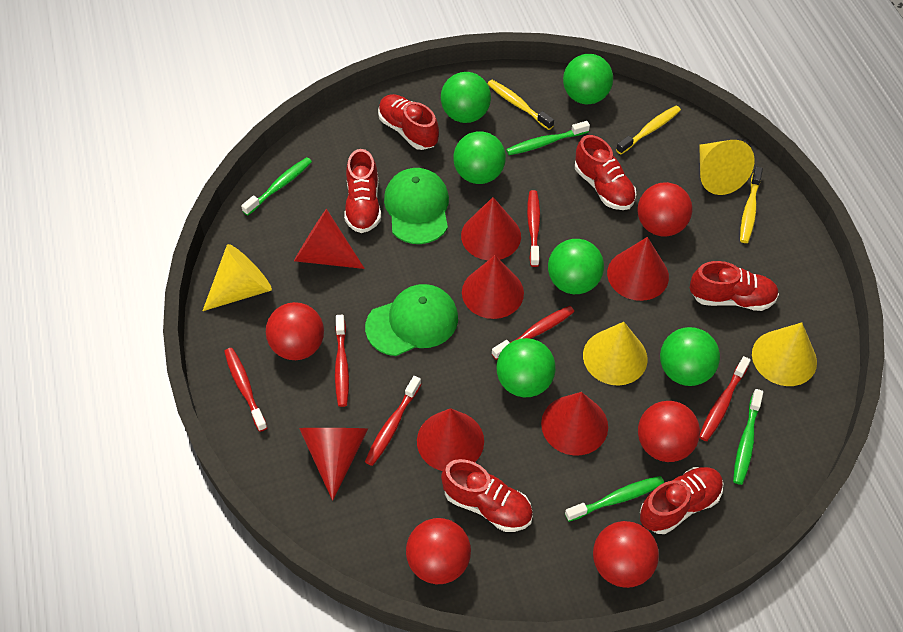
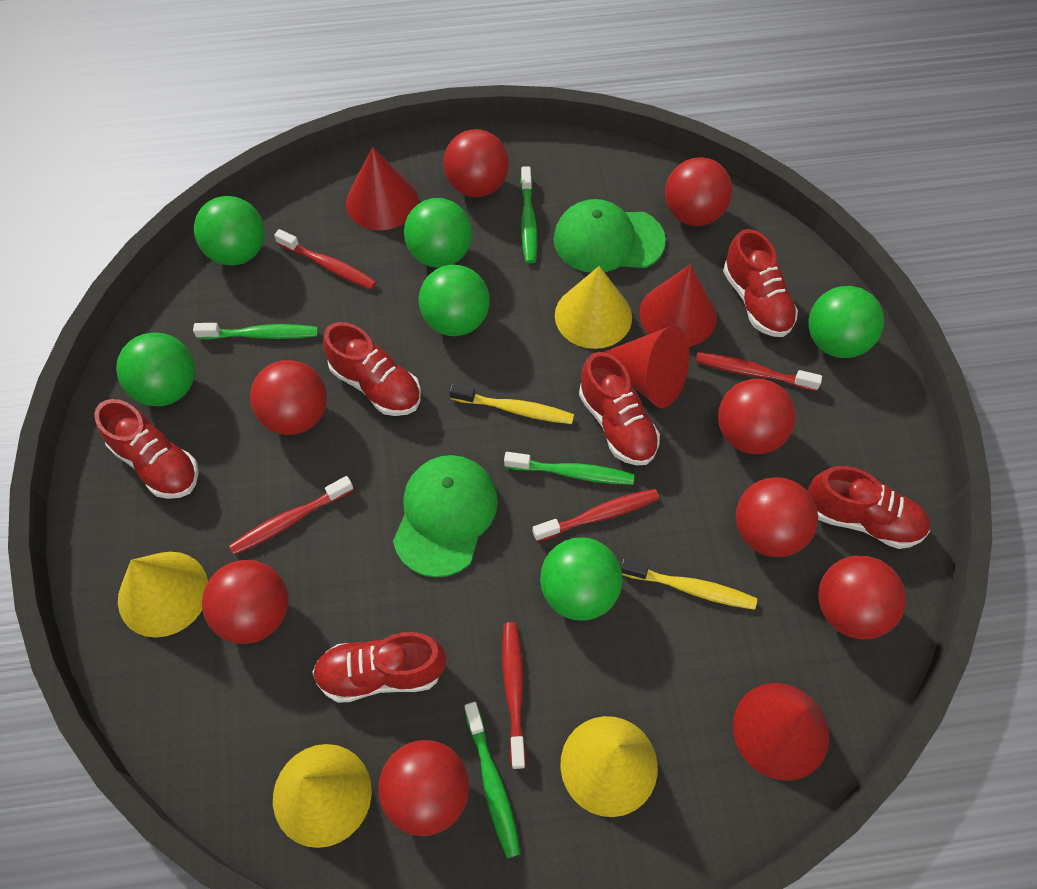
red ball: [266,302,324,360] [406,518,471,584] [593,521,659,588] [638,182,692,237] [638,401,700,462] = 5 -> [202,560,288,644] [250,360,327,435] [378,740,470,836] [443,129,509,197] [665,157,732,226] [718,379,796,454] [736,477,818,557] [818,556,906,639] = 8
red cone: [294,209,365,269] [299,428,368,501] [417,408,484,471] [461,197,521,260] [462,255,524,319] [541,392,608,456] [607,237,669,301] = 7 -> [346,147,418,230] [604,326,690,408] [639,265,717,347] [733,683,829,781] = 4
red toothbrush: [224,348,268,432] [335,315,349,407] [365,376,421,466] [492,306,574,360] [527,190,540,267] [700,356,751,441] = 6 -> [229,476,353,555] [274,229,376,290] [502,622,526,769] [533,489,659,542] [695,352,822,391] = 5
yellow toothbrush: [487,80,554,130] [616,106,681,154] [740,166,763,243] = 3 -> [449,384,574,424] [621,558,757,610] = 2

